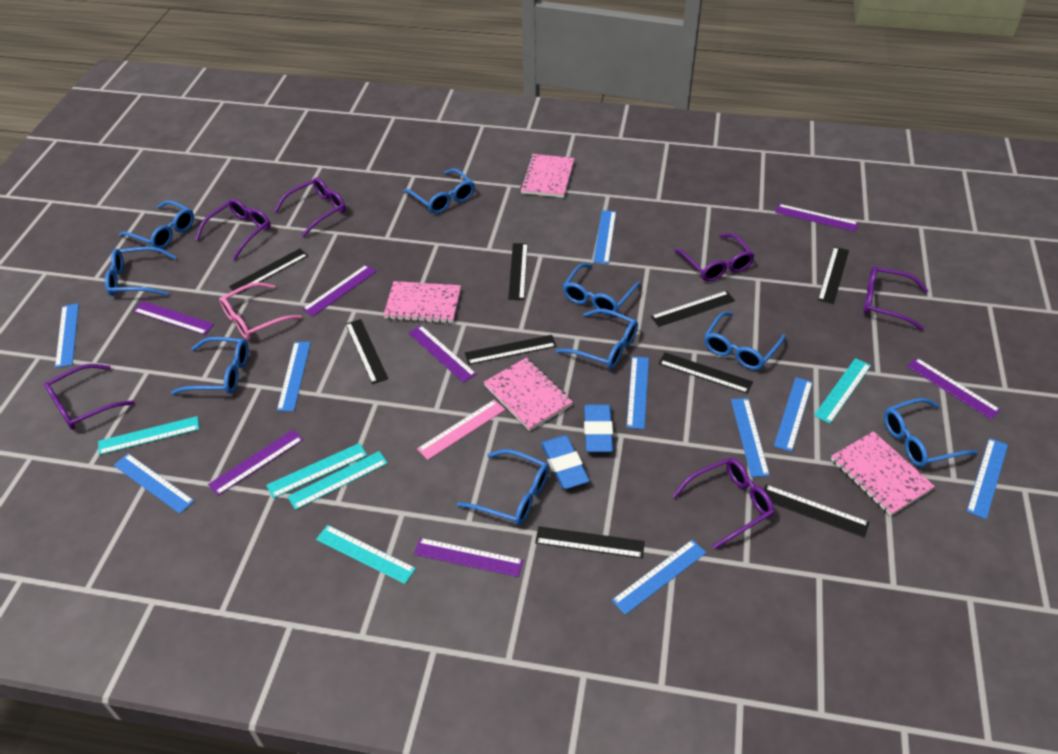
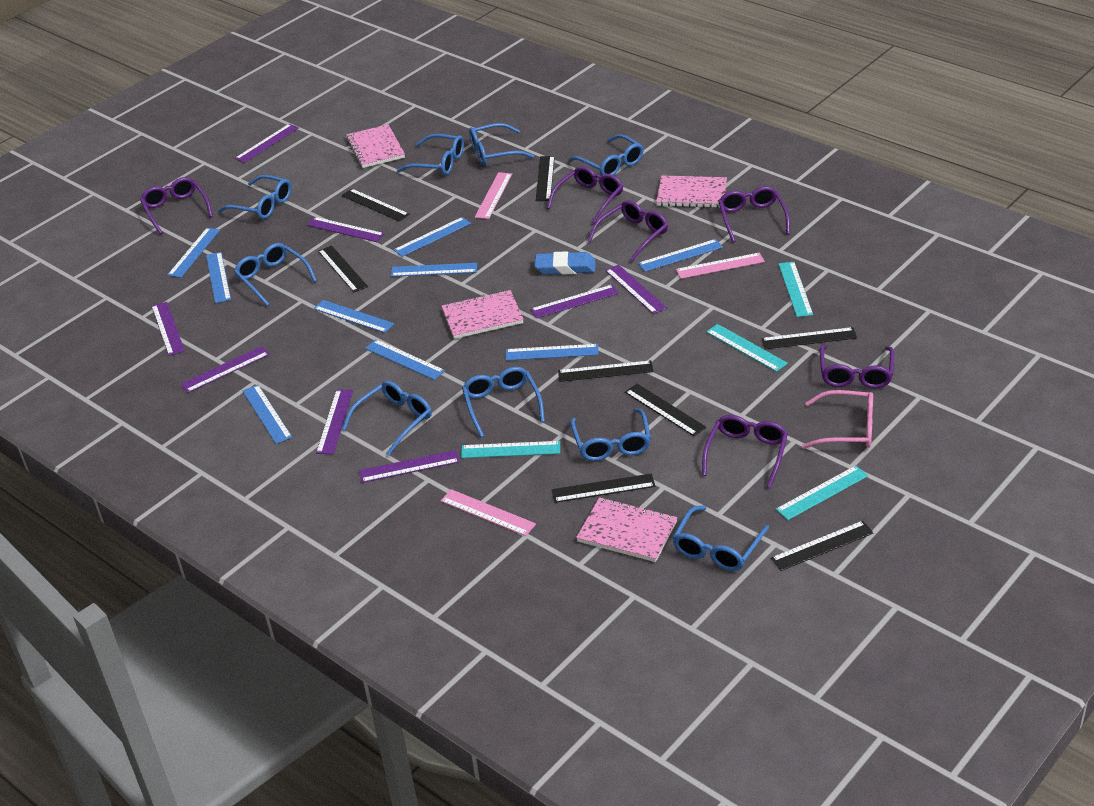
black ruler: [229,248,308,295] [346,319,388,384] [465,335,556,365] [508,243,528,300] [535,526,645,558] [651,291,735,327] [659,352,753,394] [764,485,869,538] [818,247,849,304] = 9 -> [318,246,368,292] [342,189,410,222] [536,156,555,201] [552,474,655,503] [558,360,654,382] [625,384,706,436] [761,327,857,349] [771,521,874,571] = 8
blue eraser: [541,435,590,489] [584,404,613,452] = 2 -> [535,251,596,275] = 1
pink ruler: [417,399,505,460] = 1 -> [441,489,536,536] [475,172,512,219] [676,253,765,279] = 3
purple ruler: [133,301,214,335] [208,429,303,496] [302,265,377,317] [408,325,477,383] [414,538,524,577] [775,204,858,232] [907,358,1001,420] = 7 -> [152,302,185,356] [180,346,270,393] [235,124,299,163] [307,217,385,242] [316,390,353,454] [359,450,460,483] [530,284,619,318] [605,265,667,314] = 8
turquoise ruler: [98,416,199,455] [266,443,367,498] [288,451,388,510] [316,525,416,584] [814,358,871,424] = 5 -> [461,441,560,458] [706,324,788,372] [776,465,868,520] [778,262,813,317] = 4

